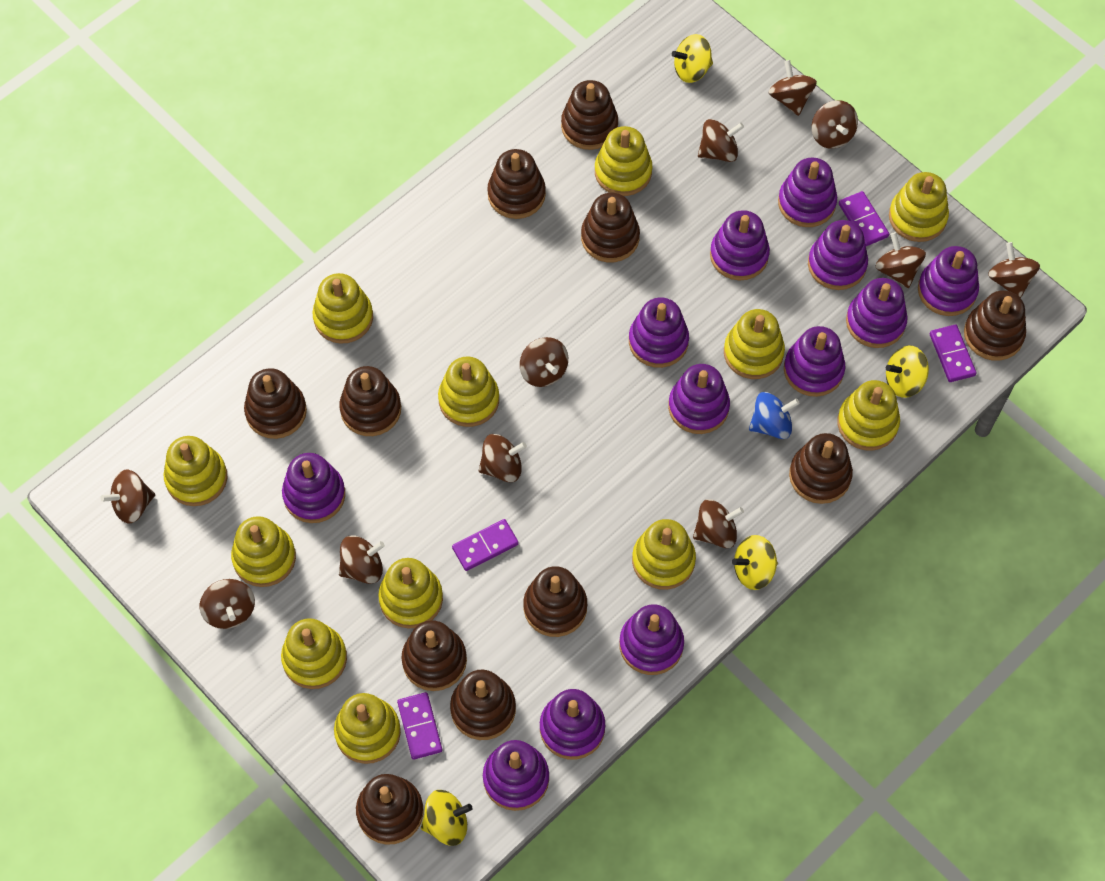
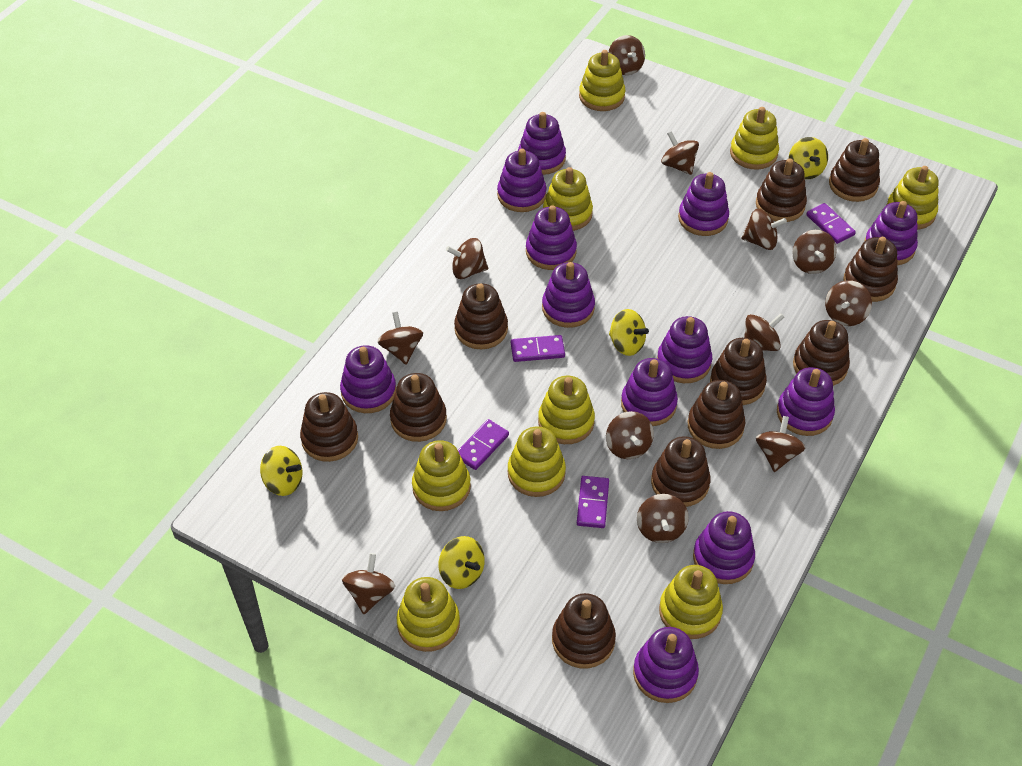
blue spinning top: [749,392,800,439] = 1 -> none = 0
brown spinning top: [100,469,155,523] [200,579,255,629] [339,535,385,584] [479,434,527,482] [520,337,568,387] [693,499,744,548] [698,119,744,162] [769,60,817,116] [812,100,858,149] [876,232,926,288] [988,242,1040,298] = 11 -> [342,553,395,614] [378,312,423,365] [446,238,488,279] [606,411,654,459] [609,35,645,75] [637,494,689,543] [661,131,699,175] [741,209,787,250] [744,313,784,351] [756,416,805,472] [792,230,837,274] [825,280,872,326] = 12
yellow stacking toy: [164,436,227,506] [231,516,296,587] [281,618,347,689] [312,273,373,344] [334,693,401,764] [378,558,443,628] [438,356,499,427] [595,126,653,196] [632,519,696,590] [724,309,785,379] [837,380,900,451] [889,172,949,242] = 12 -> [397,577,460,652] [412,440,471,511] [508,427,566,497] [538,376,595,444] [543,167,593,231] [579,50,625,111] [659,565,723,639] [730,107,779,170] [886,166,939,230] = 9

